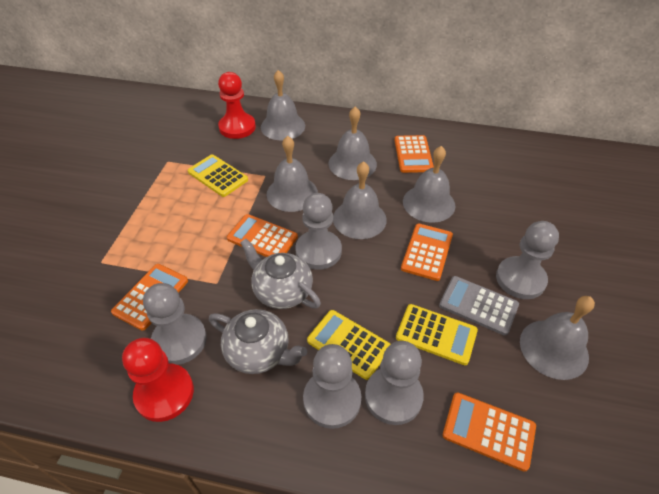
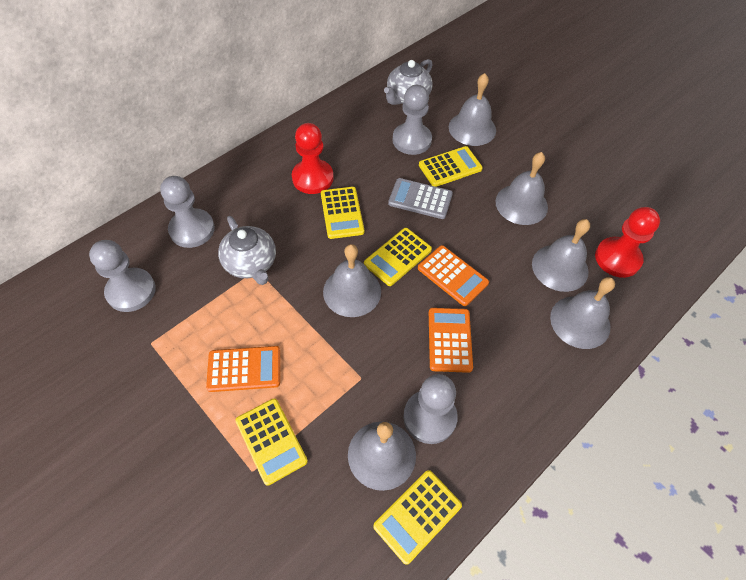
grey pawn: [143,283,207,365] [296,193,342,270] [303,344,361,429] [365,341,424,425] [496,221,559,299] = 5 -> [89,240,156,312] [160,176,215,248] [392,85,432,155] [403,374,458,444] = 4
orange calculator: [111,264,188,331] [227,214,298,257] [394,135,434,173] [401,223,453,281] [443,392,536,472] = 5 -> [206,346,280,392] [418,245,489,306] [429,308,473,373] = 3
yellow calculator: [188,154,248,197] [307,310,391,380] [396,304,478,365] = 3 -> [235,399,308,486] [321,187,364,239] [364,228,432,286] [373,470,462,565] [419,146,483,187] = 5

